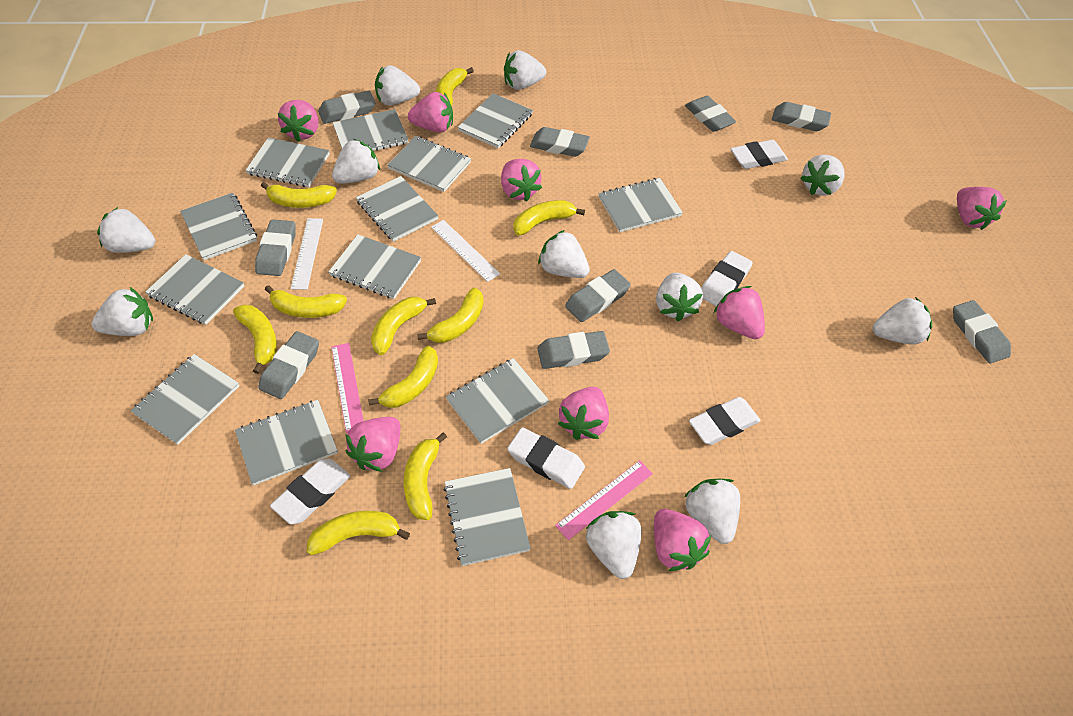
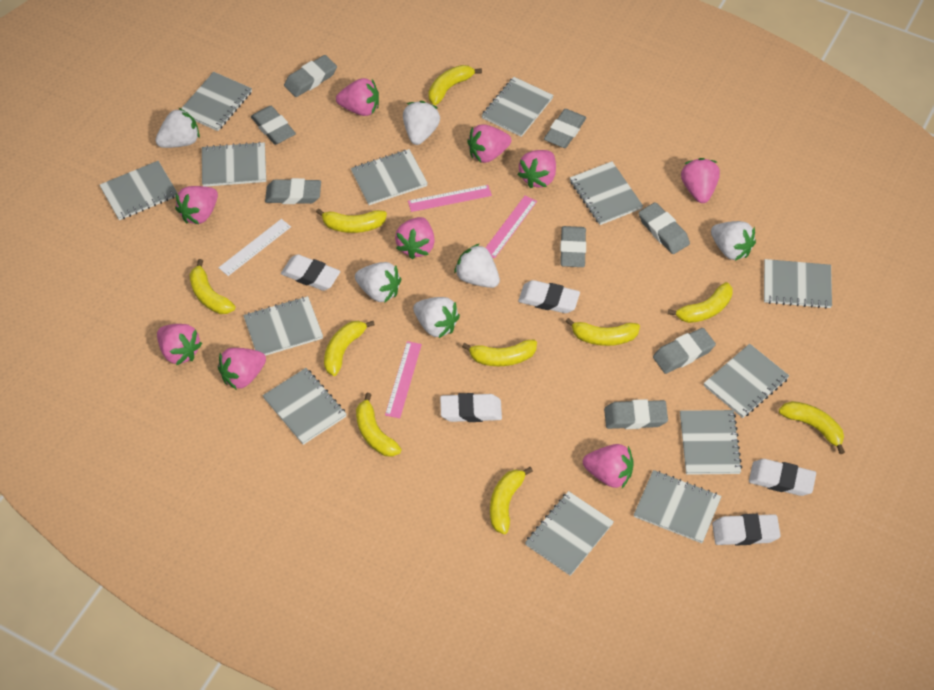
grey eraser: [255,219,296,276] [258,331,319,399] [318,91,375,124] [530,127,590,157] [537,331,610,369] [565,269,631,322] [685,96,736,132] [772,102,831,131] [953,300,1011,363] = 9 -> [251,106,296,145] [265,178,321,204] [284,55,337,97] [544,109,586,148] [560,226,586,267] [604,399,668,429] [639,202,690,254] [653,328,716,374] = 8
pink ruler: [331,343,364,433] [555,460,653,540] = 2 -> [385,341,422,418] [408,185,492,212] [486,196,537,258] = 3
pink strawberry: [278,100,319,142] [346,417,400,472] [408,92,453,133] [501,159,542,202] [558,387,609,440] [654,509,711,571] [714,286,765,339] [957,187,1007,230] = 8 -> [157,324,202,365] [175,186,218,224] [218,348,266,390] [336,78,379,116] [395,217,435,259] [467,124,511,163] [517,150,556,188] [583,444,634,488] [681,158,720,203] = 9
white ruler: [291,218,323,290] [431,220,500,282] = 2 -> [218,219,291,276] = 1
white strawberry: [92,287,153,336] [97,207,155,253] [332,139,380,184] [375,65,420,105] [504,50,546,90] [538,230,590,278] [586,511,642,579] [656,272,703,321] [684,479,740,544] [800,155,844,196] [873,297,932,345] = 11 -> [155,108,200,148] [355,262,401,302] [403,101,440,145] [413,297,460,338] [454,244,500,288] [711,221,756,261] = 6

